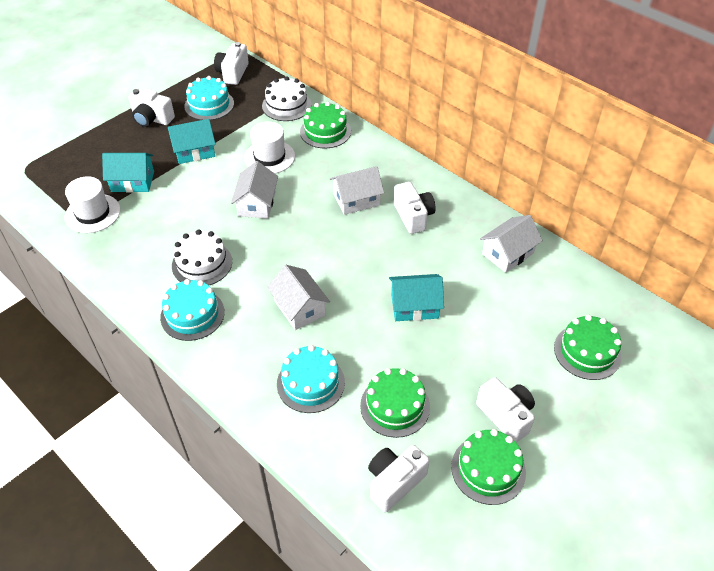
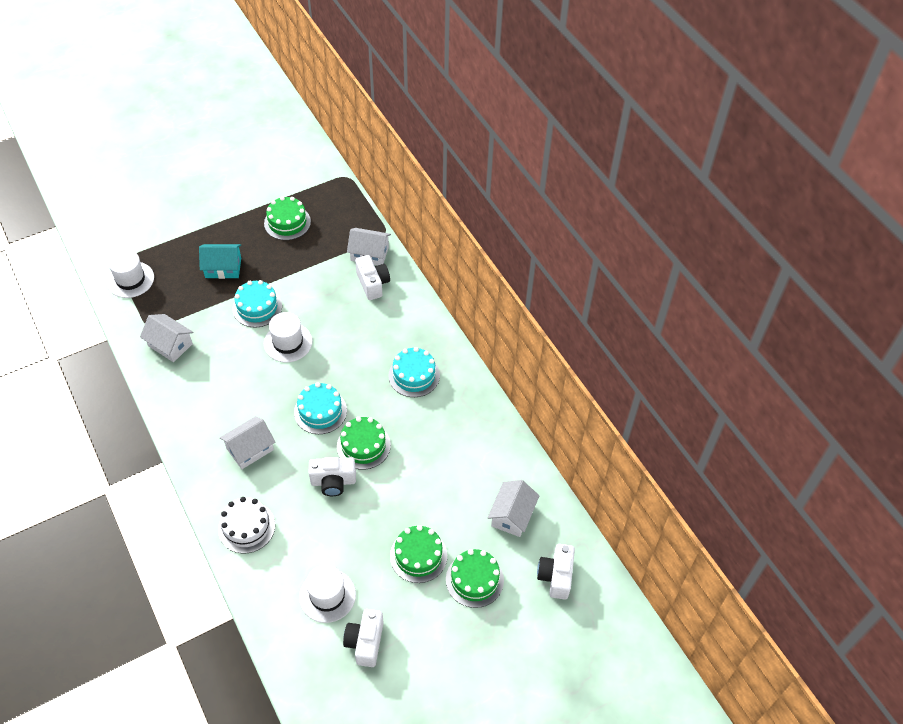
turquoise house: [102,153,154,192] [168,119,216,164] [389,274,444,321] = 3 -> [199,244,241,279] = 1
white cake: [172,229,232,285] [262,76,311,121] = 2 -> [218,497,275,554] = 1
white camera: [128,88,175,127] [214,42,249,85] [368,445,430,512] [394,182,436,234] [476,377,535,443] = 5 -> [309,457,356,496] [343,609,384,667] [355,255,390,300] [537,544,575,600] = 4
white hat: [65,176,121,233] [244,122,295,173] = 2 -> [107,249,154,298] [264,312,312,362] [299,565,356,623] = 3

